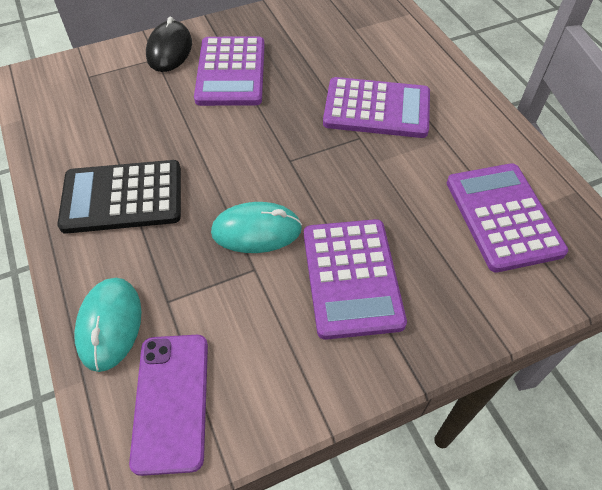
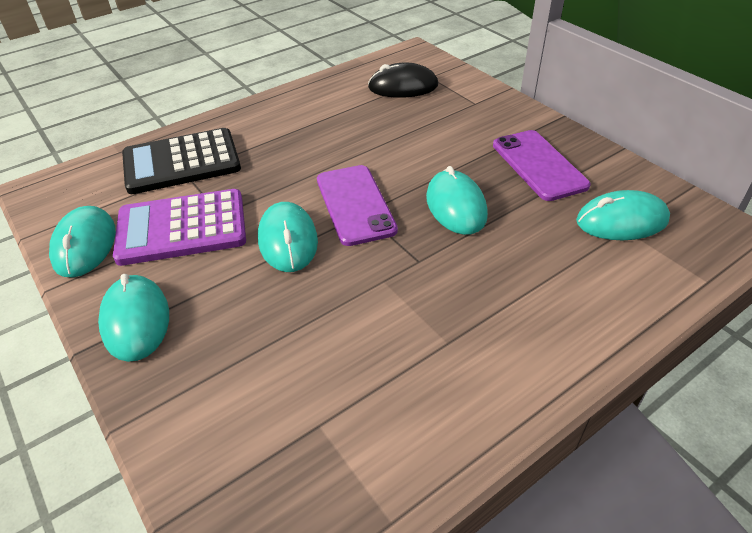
purple calculator: [194,36,265,106] [304,219,407,340] [323,77,430,138] [447,163,568,272] = 4 -> [113,189,246,266] = 1
purple phone: [129,335,208,476] = 1 -> [317,165,398,246] [493,130,591,201] = 2
turquoise mouse: [74,278,142,372] [211,202,302,253] = 2 -> [49,206,116,278] [98,274,169,362] [258,202,318,272] [426,166,488,235] [576,190,670,240] = 5

